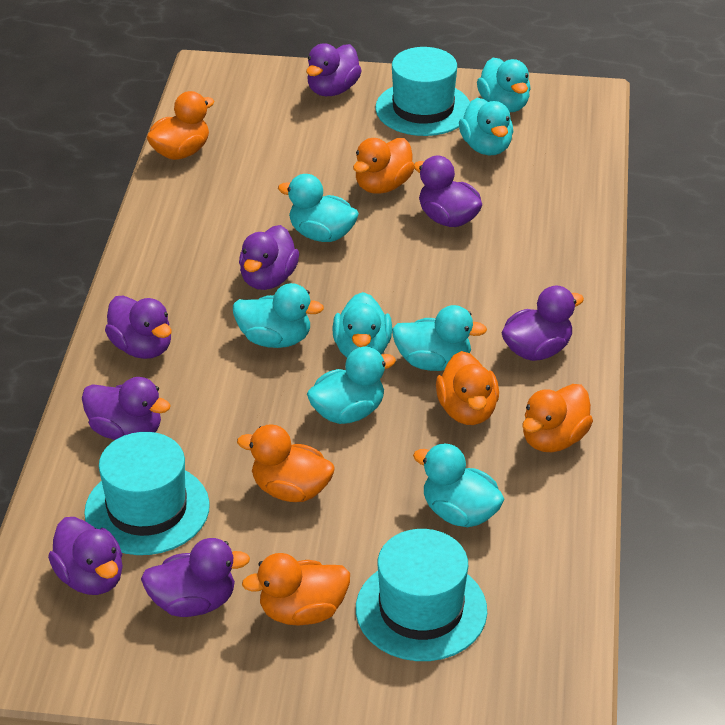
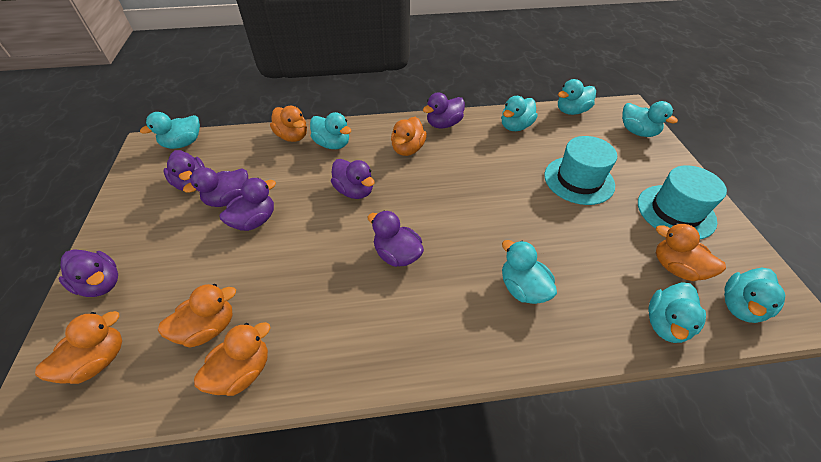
purple duck: [48,517,123,595] [82,377,171,440] [105,295,172,359] [141,538,250,617] [239,225,299,290] [306,43,362,96] [413,156,482,227] [502,286,584,361] = 8 -> [58,249,118,297] [164,150,205,191] [183,167,248,207] [220,178,276,231] [331,159,374,199] [367,210,424,267] [423,92,465,128] = 7
turquoise hat: [84,432,210,555] [356,529,487,661] [375,47,470,136] = 3 -> [544,136,617,205] [638,165,727,239] = 2

